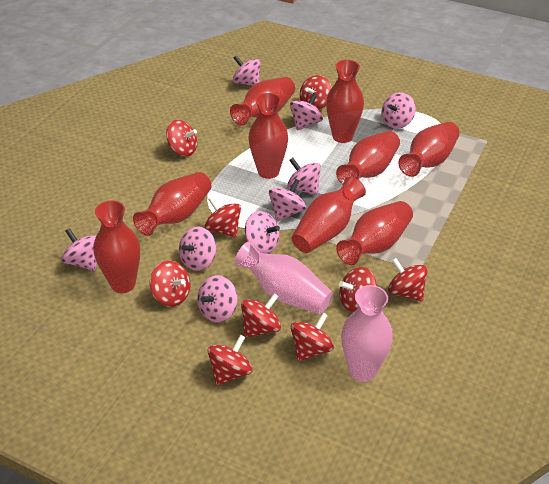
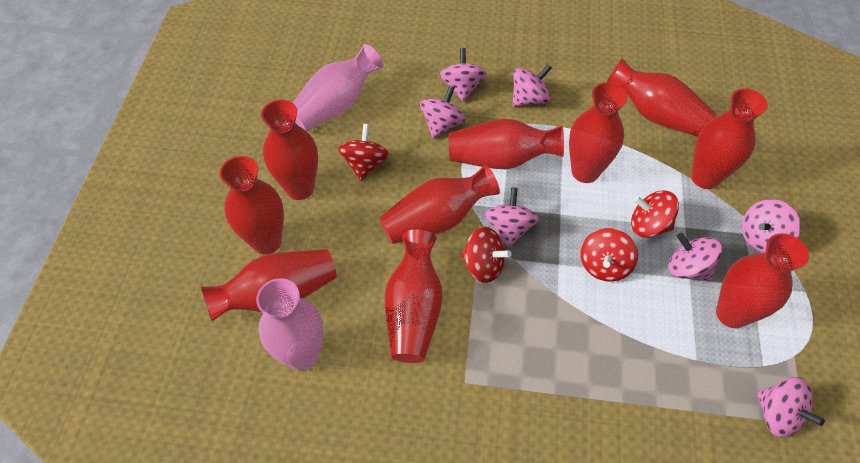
pink spinning top: [61,228,97,271] [179,227,216,271] [197,275,238,322] [233,55,261,86] [245,211,280,253] [269,179,306,221] [287,158,321,195] [290,93,323,131] [382,92,416,129] = 9 -> [420,85,466,138] [440,48,487,102] [485,187,539,248] [512,64,552,107] [669,233,723,282] [742,199,801,253] [757,377,825,437] = 7
red spinning top: [150,261,191,307] [166,120,197,156] [205,197,241,238] [208,334,253,386] [241,293,281,338] [291,313,334,361] [300,75,332,110] [339,267,376,312] [388,258,428,302] = 9 -> [338,124,389,181] [461,227,511,283] [580,228,638,282] [631,191,679,238] = 4
red vase: [93,200,140,293] [133,172,211,236] [230,77,295,126] [249,93,288,179] [292,177,366,253] [326,60,364,143] [336,131,400,185] [336,201,413,265] [398,122,460,177] = 9 -> [201,249,337,321] [220,156,284,255] [261,100,318,200] [380,165,500,244] [385,229,443,363] [448,119,564,169] [569,82,628,183] [607,58,717,137] [691,89,768,189] [716,233,809,328] = 10

